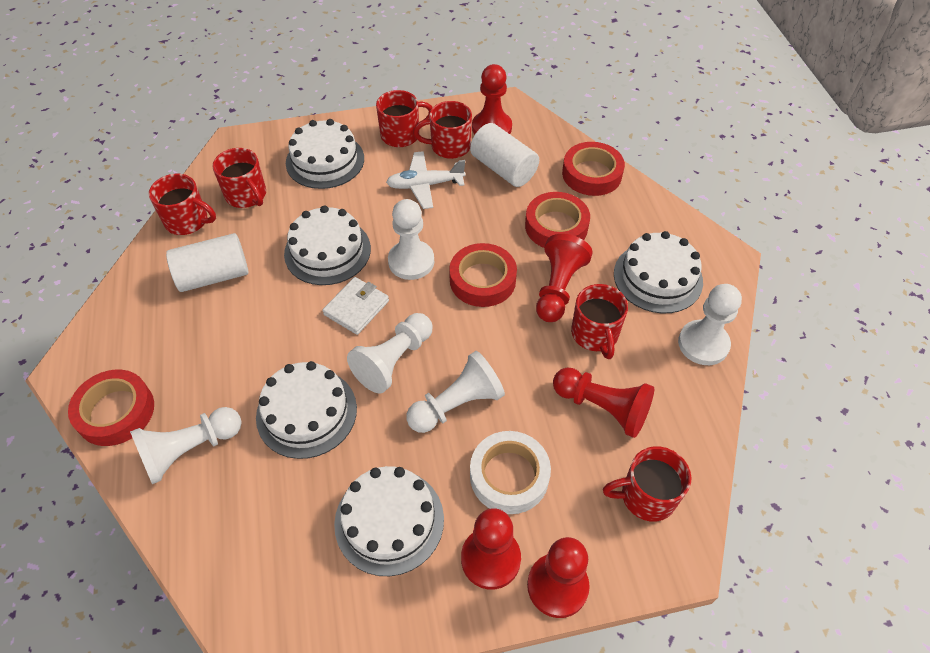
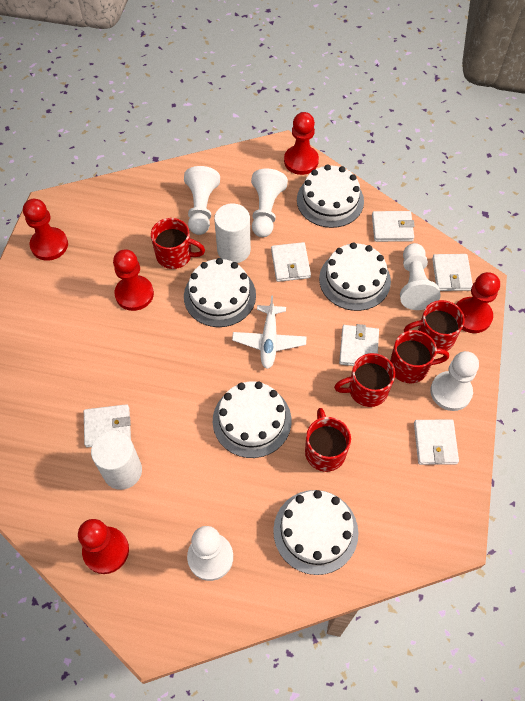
red mug: [149,174,216,235] [212,148,266,208] [376,90,433,147] [413,101,472,159] [571,284,628,359] [603,446,691,522] = 6 -> [151,218,205,269] [305,408,351,472] [334,353,395,407] [390,330,449,384] [404,300,465,351] = 5
red tape: [68,370,154,446] [449,243,517,307] [525,192,590,248] [562,142,625,196] = 4 -> none = 0
white tape: [470,431,551,514] = 1 -> none = 0
white wallet: [322,277,389,335] = 1 -> [84,404,131,447] [271,242,311,282] [339,324,379,366] [372,211,415,242] [414,420,459,465] [432,254,473,291] = 6

